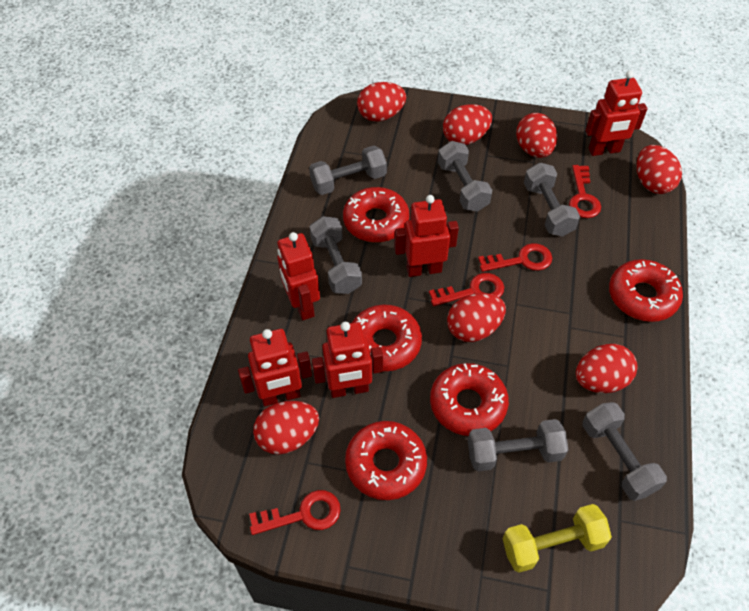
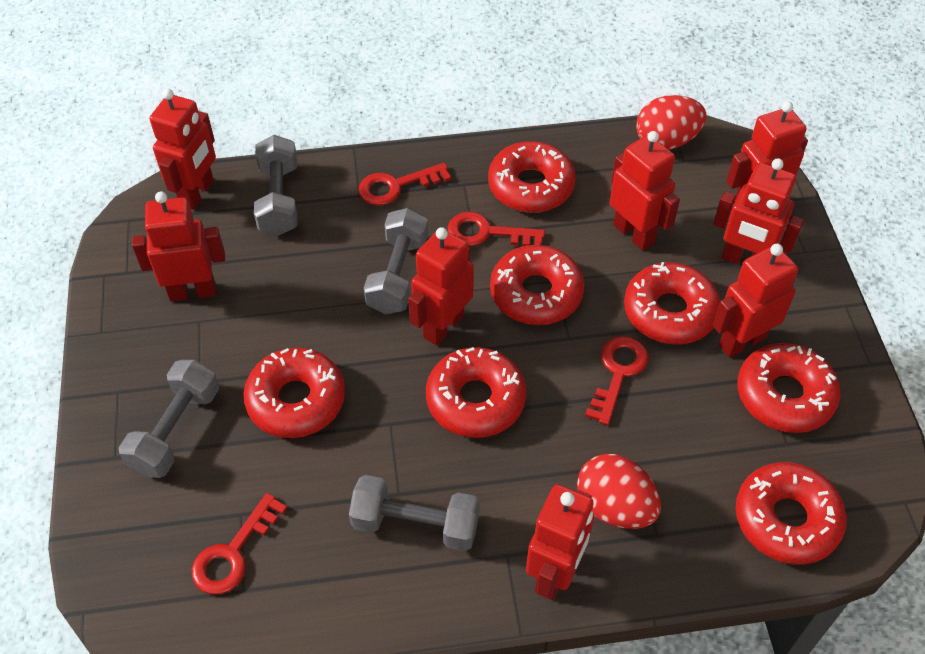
grey dumbbell: [309,146,387,195] [309,216,362,294] [438,141,492,211] [468,419,568,471] [524,162,580,237] [582,402,667,501] = 6 -> [119,360,219,478] [254,135,297,236] [349,475,480,551] [364,208,428,314] = 4
red donut: [343,187,409,242] [345,421,427,500] [352,304,422,371] [430,363,509,436] [609,259,683,322] = 5 -> [243,348,345,438] [426,347,526,438] [488,141,576,213] [490,245,584,325] [624,262,720,344] [736,462,847,565] [737,343,840,433] = 7
red egg: [253,401,319,455] [357,82,406,122] [443,104,492,145] [447,293,506,342] [516,113,557,158] [576,344,637,393] [636,145,682,194] = 7 -> [577,454,661,529] [636,95,706,150] = 2
red robot: [238,329,312,406] [277,232,320,320] [312,322,383,398] [394,195,459,277] [585,71,647,156] = 5 -> [132,191,225,301] [150,89,216,210] [408,227,474,346] [526,484,594,600] [610,131,680,251] [713,158,804,264] [713,244,798,357] [726,101,808,205] = 8
yellow dumbbell: [502,504,612,573] = 1 -> none = 0

